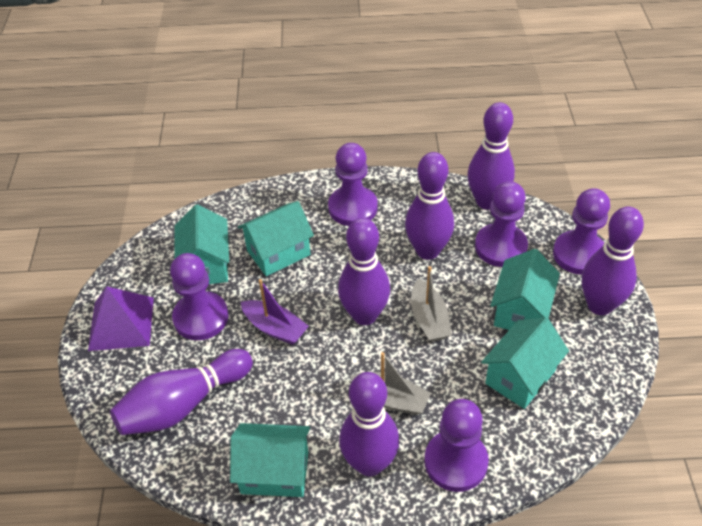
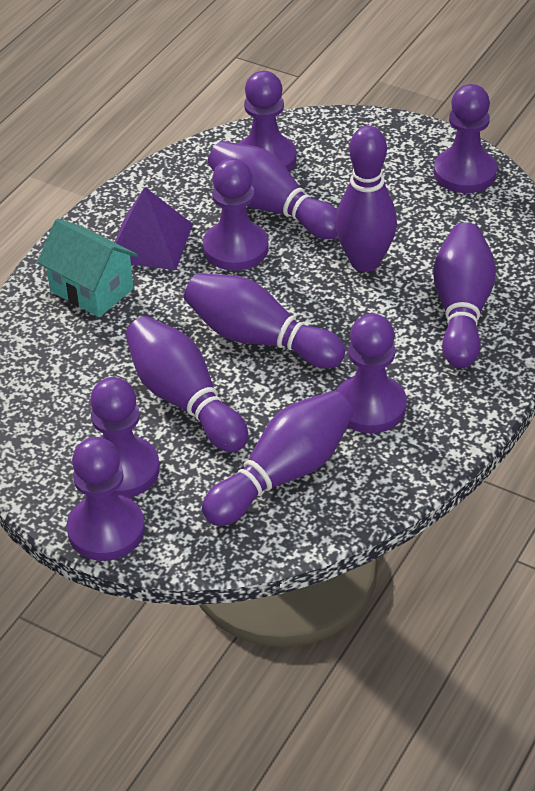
grey boat: [350,352,431,415] [411,266,452,342] = 2 -> none = 0
purple boat: [241,279,309,345] = 1 -> none = 0
purple pawn: [170,253,228,340] [328,143,378,226] [424,399,489,492] [475,181,528,267] [553,188,610,275] = 5 -> [66,437,145,561] [90,377,160,498] [203,158,269,271] [239,71,297,171] [336,314,407,433] [434,84,497,193] = 6
turquoise house: [174,204,229,284] [230,423,310,497] [238,201,314,276] [481,318,569,409] [490,249,560,330] = 5 -> [37,218,138,317] = 1

